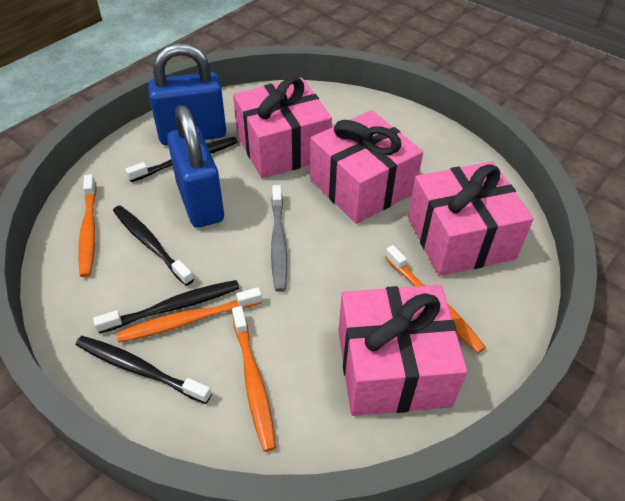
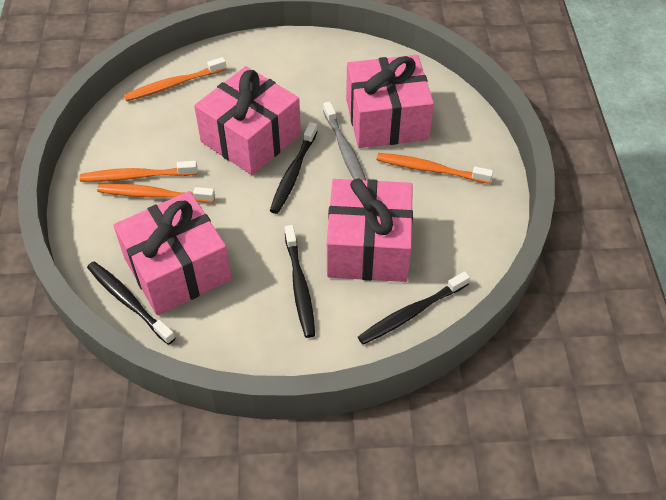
blue padlock: [148,43,226,145] [167,105,224,228] = 2 -> none = 0

